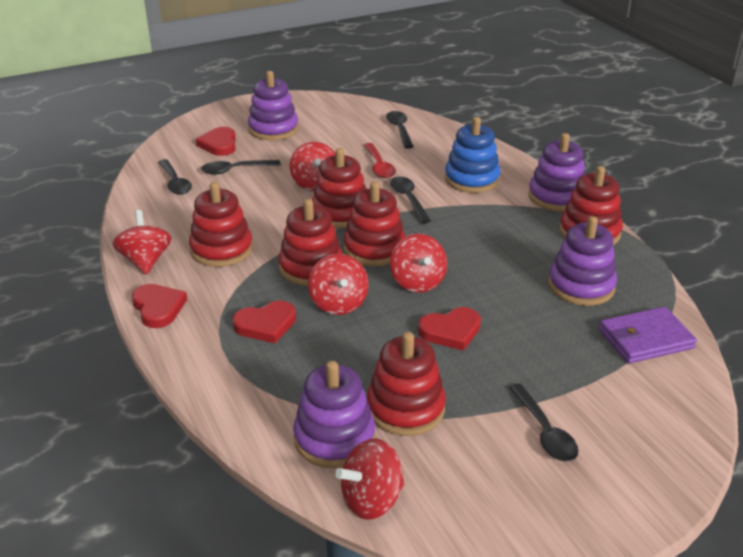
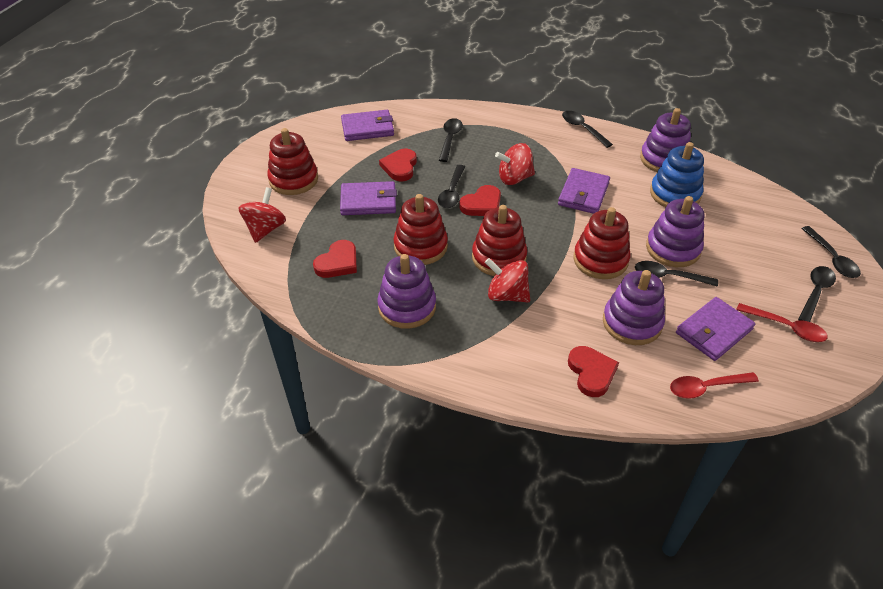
black spoon: [158,159,192,195] [201,160,281,175] [386,111,414,149] [390,176,431,223] [509,384,578,462] = 5 -> [438,165,465,208] [439,118,463,162] [562,111,613,148] [635,261,718,287] [798,266,836,322] [801,226,861,278] = 6
purple wallet: [599,307,697,364] = 1 -> [340,181,397,215] [341,110,394,141] [558,168,610,214] [676,297,755,361] = 4
red spinning top: [113,210,171,275] [290,142,335,191] [308,254,369,315] [335,438,405,520] [390,234,447,293] = 5 -> [238,187,286,243] [485,258,530,302] [495,143,535,185] = 3
red spoon: [364,143,396,178] = 1 -> [670,372,759,399] [736,303,828,342] = 2
red stacking toy: [189,182,253,267] [279,199,343,286] [312,148,367,228] [344,181,406,266] [367,332,446,436] [560,166,623,246] = 6 -> [267,128,318,195] [394,194,448,265] [472,205,527,276] [573,207,630,279] = 4

